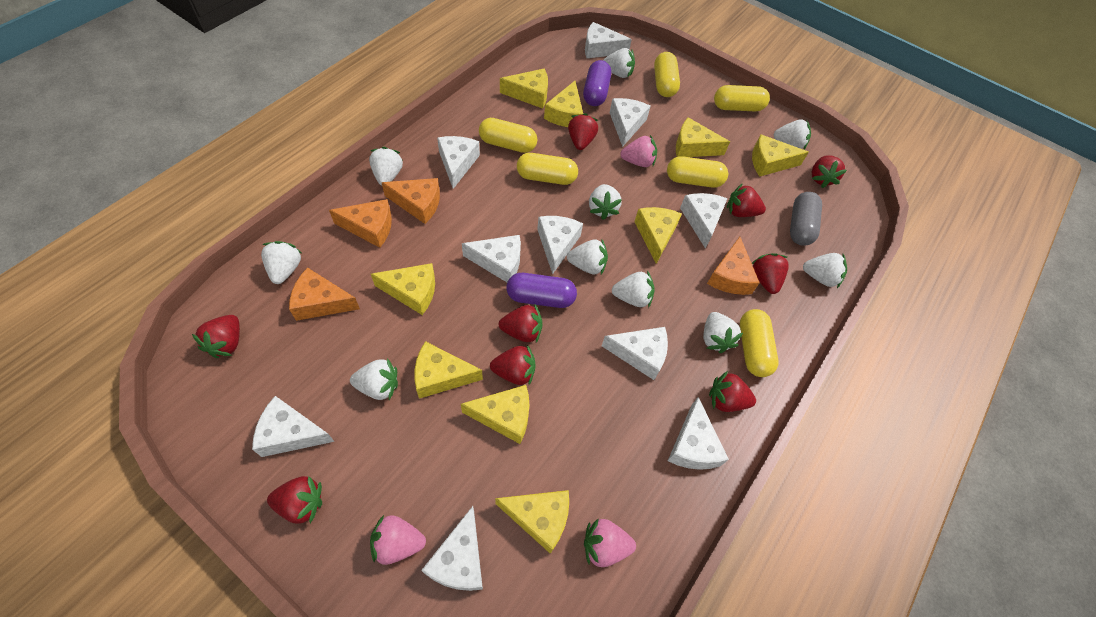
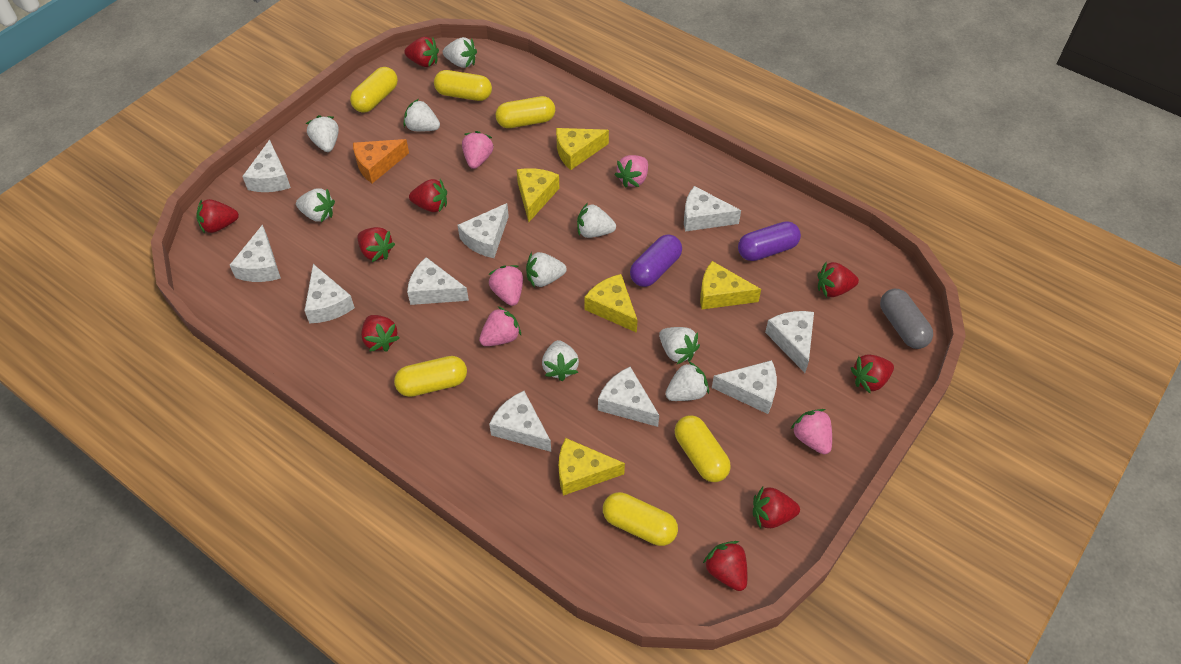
orange cheese: [289,267,360,321] [329,199,392,248] [381,178,440,224] [707,237,760,295] = 4 -> [353,139,409,183] = 1
pink strawberry: [370,515,426,565] [584,518,636,567] [620,135,657,167] = 3 -> [462,131,494,169] [479,306,521,346] [489,265,523,306] [615,155,648,188] [791,409,832,454] = 5
white strawberry: [261,241,303,284] [350,358,398,400] [369,147,403,186] [567,239,608,274] [589,184,622,220] [603,48,635,78] [612,271,655,308] [703,312,743,353] [774,119,811,149] [803,253,847,288] = 10 -> [296,188,335,222] [306,115,339,152] [404,99,440,132] [443,37,477,68] [526,252,567,288] [542,340,579,381] [577,203,616,238] [659,327,700,364] [665,361,709,401] = 9
yellow cheese: [371,263,435,315] [414,341,483,399] [461,385,529,444] [495,490,569,554] [500,68,548,109] [544,81,583,127] [634,207,682,264] [676,117,730,157] [752,134,809,177] = 9 -> [517,168,559,222] [556,128,609,170] [559,438,625,496] [584,274,638,333] [700,261,761,309] = 5

